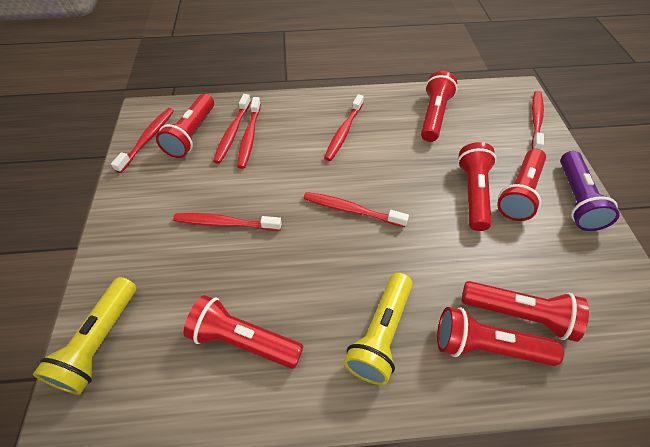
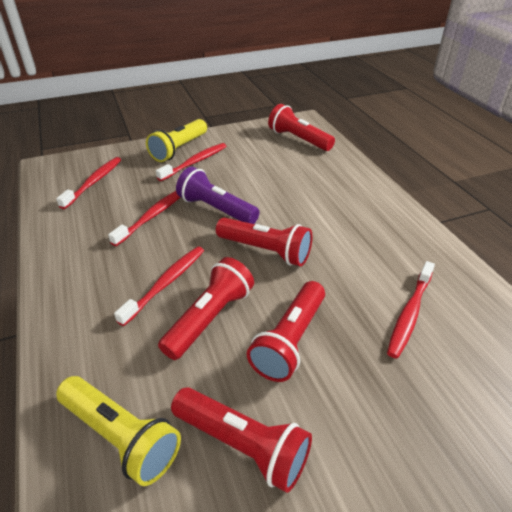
red flashlight: [156,94,214,158] [184,295,303,369] [421,71,458,142] [437,307,564,366] [457,142,497,231] [462,281,589,342] [497,149,546,221] = 7 -> [158,257,254,360] [171,387,312,493] [216,217,312,266] [247,281,325,382] [268,104,335,151] = 5
red toothbrush: [111,108,174,173] [173,213,282,231] [213,94,251,164] [237,97,261,169] [303,192,409,227] [324,94,364,161] [532,91,544,150] = 7 -> [56,157,121,209] [108,191,180,246] [114,246,204,326] [156,143,226,181] [387,261,435,359] = 5

